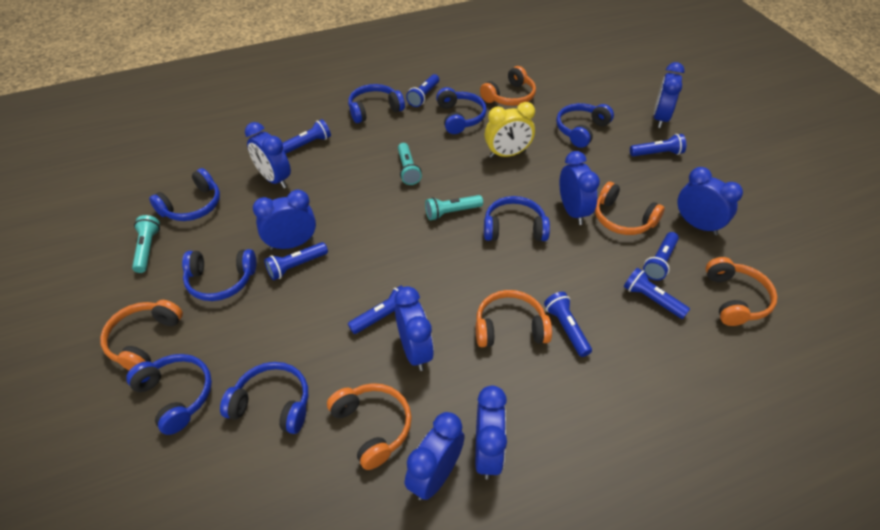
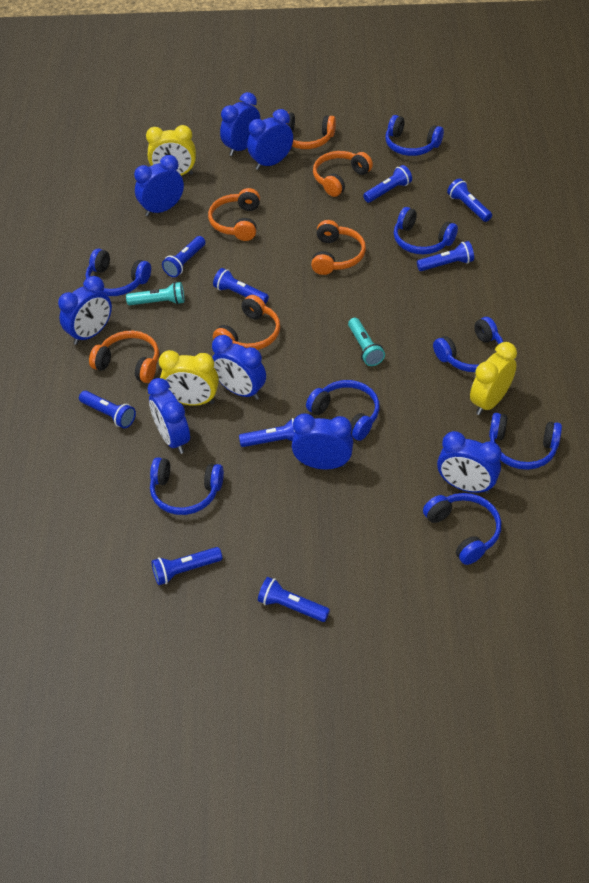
blue flashlight: [264,242,328,280] [283,119,331,154] [348,285,403,334] [406,74,439,107] [544,292,592,357] [624,268,690,319] [630,134,686,156] [643,232,679,281] = 8 -> [79,391,136,428] [151,547,222,585] [162,236,205,277] [213,268,269,304] [239,418,294,447] [258,577,330,622] [363,165,412,203] [417,241,474,271] [447,178,492,222] = 9
turquoise flashlight: [132,215,160,273] [398,143,422,185] [425,195,483,220] = 3 -> [126,282,184,305] [348,318,385,366] = 2
yellow clock: [485,102,535,158] = 1 -> [146,125,196,176] [159,350,219,406] [470,342,517,415] = 3

